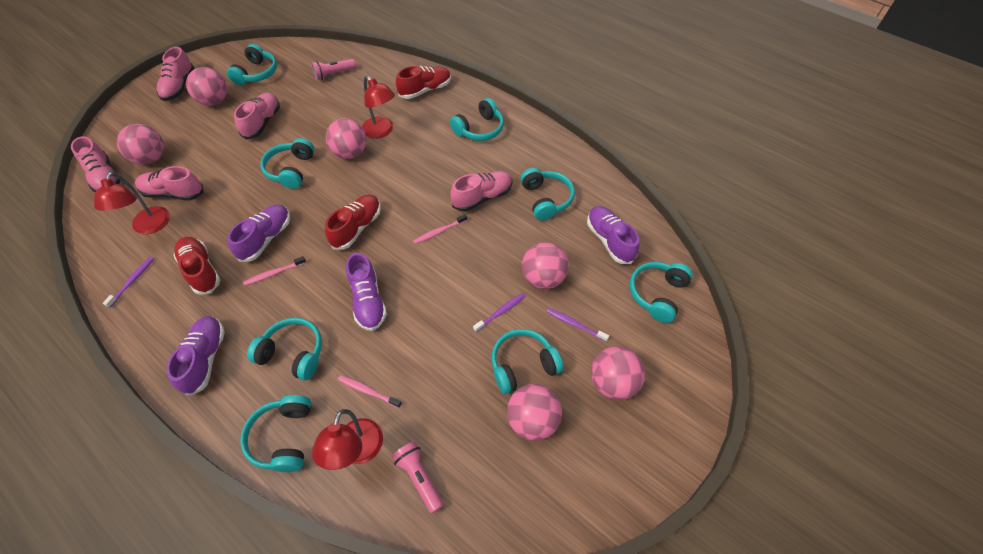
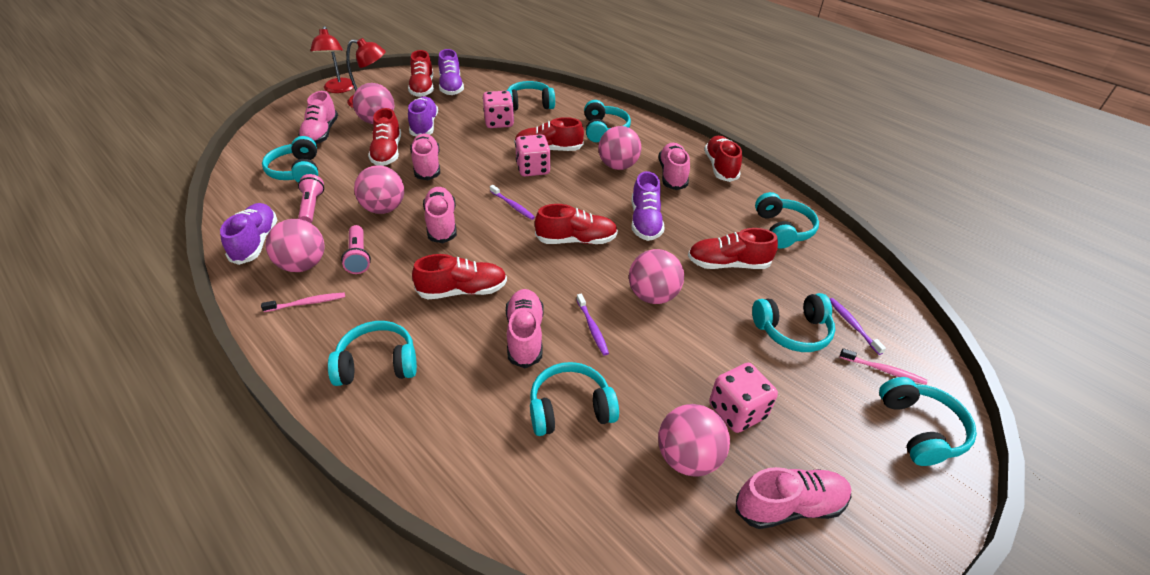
pink dice: none = 0 -> [483,91,514,128] [515,134,551,177] [709,363,778,433] = 3
pink shoe: [71,137,121,192] [135,166,204,200] [157,47,195,101] [234,93,280,139] [450,171,512,211] = 5 -> [298,91,338,144] [410,134,440,180] [423,187,457,243] [506,289,544,368] [659,143,690,190] [736,467,851,529] = 6
pink toothbrush: [243,256,306,286] [338,375,402,408] [413,214,467,244] = 3 -> [261,292,345,312] [840,348,927,385] = 2
red lamp: [94,172,170,234] [312,409,383,470] [362,76,395,139] = 3 -> [310,26,354,93] [346,38,386,108] = 2
red shoe: [174,237,220,295] [325,195,381,250] [396,66,451,99] = 3 -> [368,108,401,166] [408,50,434,97] [412,254,507,300] [514,117,584,151] [535,204,618,244] [688,228,778,269] [704,136,742,182] = 7

